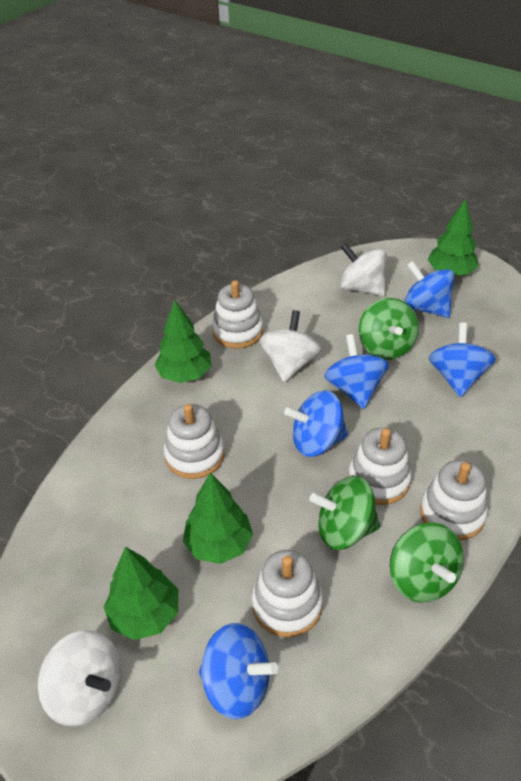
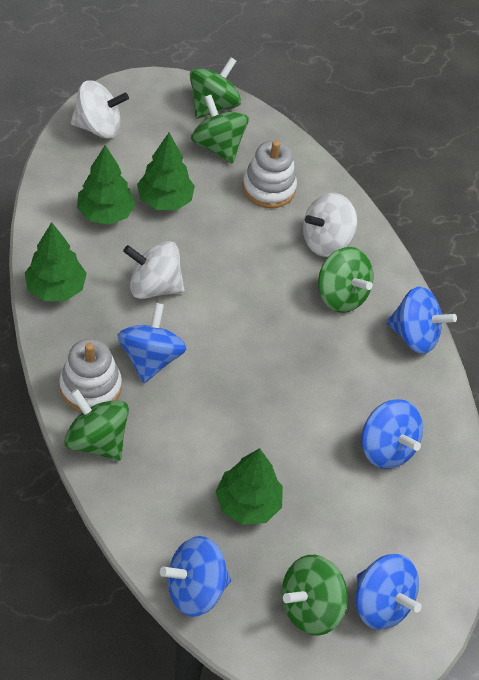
green spinning top: [309,476,380,550] [359,298,419,360] [390,523,464,603] = 3 -> [64,389,129,461] [190,57,241,119] [191,95,249,164] [282,555,348,636] [318,247,373,313] = 5
white stacking toy: [164,404,225,479] [212,280,263,349] [252,550,323,637] [348,427,412,505] [420,460,488,540] = 5 -> [59,339,122,412] [243,141,297,208] = 2

